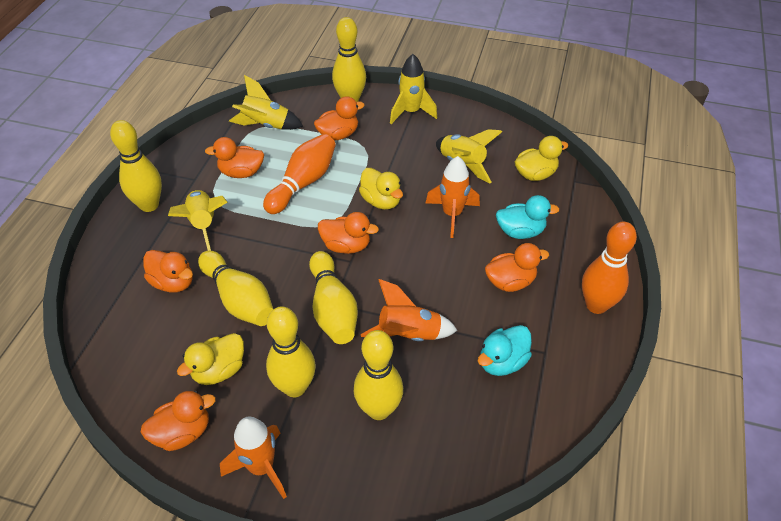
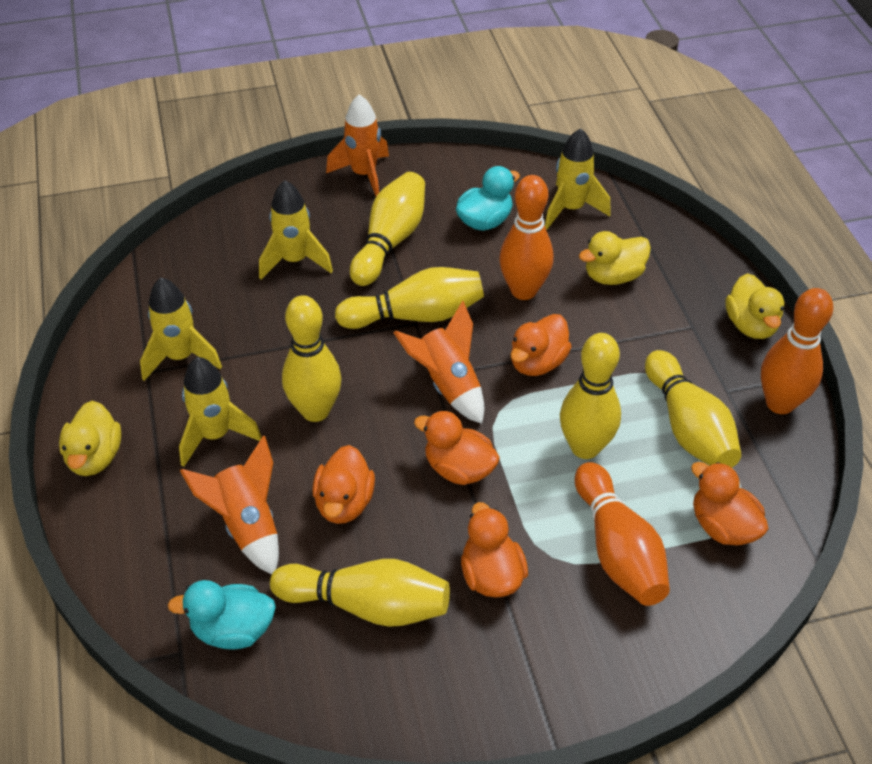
orange bowling pin: [263,134,336,214] [582,221,637,314] = 2 -> [499,175,553,300] [575,462,670,606] [761,288,833,414] = 3
orange duck: [140,391,216,451] [143,250,193,292] [205,137,264,178] [314,96,365,140] [318,212,379,254] [485,243,549,292] = 6 -> [312,445,375,524] [414,411,500,485] [461,502,528,598] [511,314,572,376] [691,462,769,545] = 5

